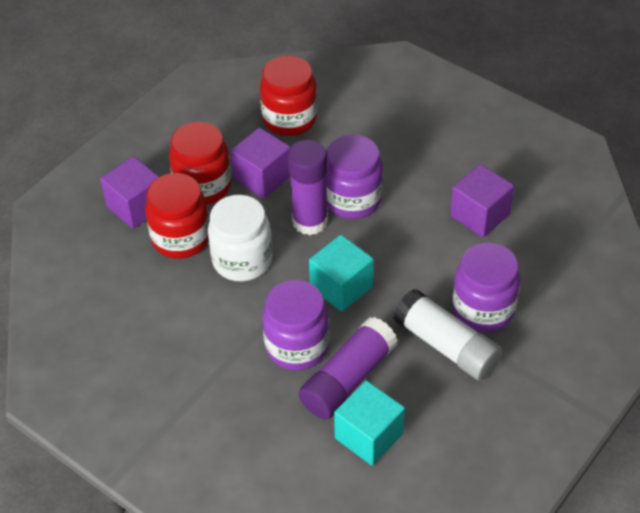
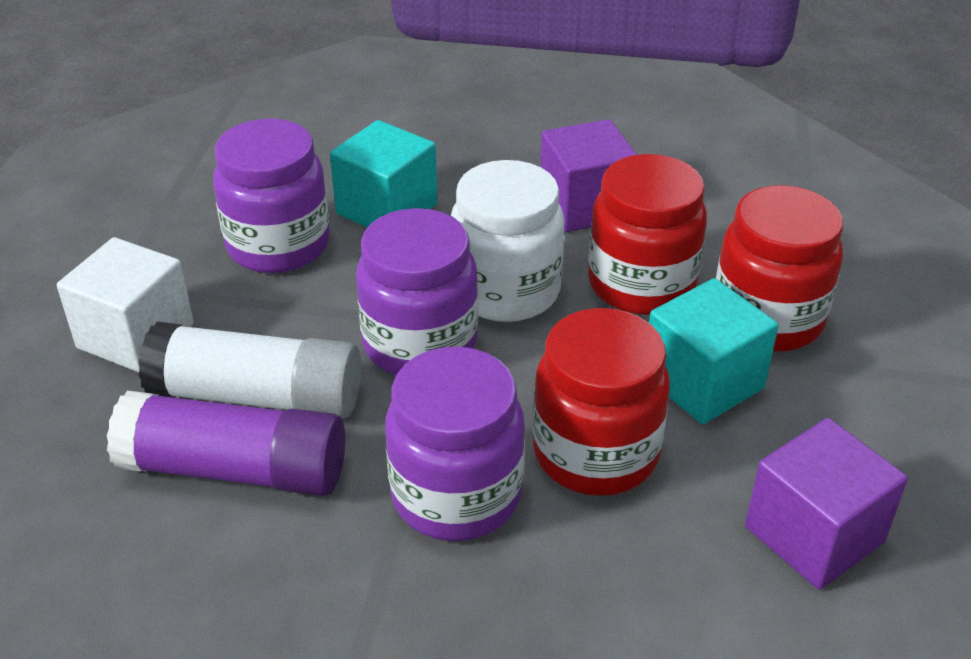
purple cube: [100,156,159,229] [231,128,290,199] [450,164,514,237] = 3 -> [540,119,637,232] [745,418,908,589] = 2
purple glue stick: [288,140,328,235] [299,317,398,419] = 2 -> [107,391,345,496] = 1
white cube: none = 0 -> [57,237,194,372] = 1

